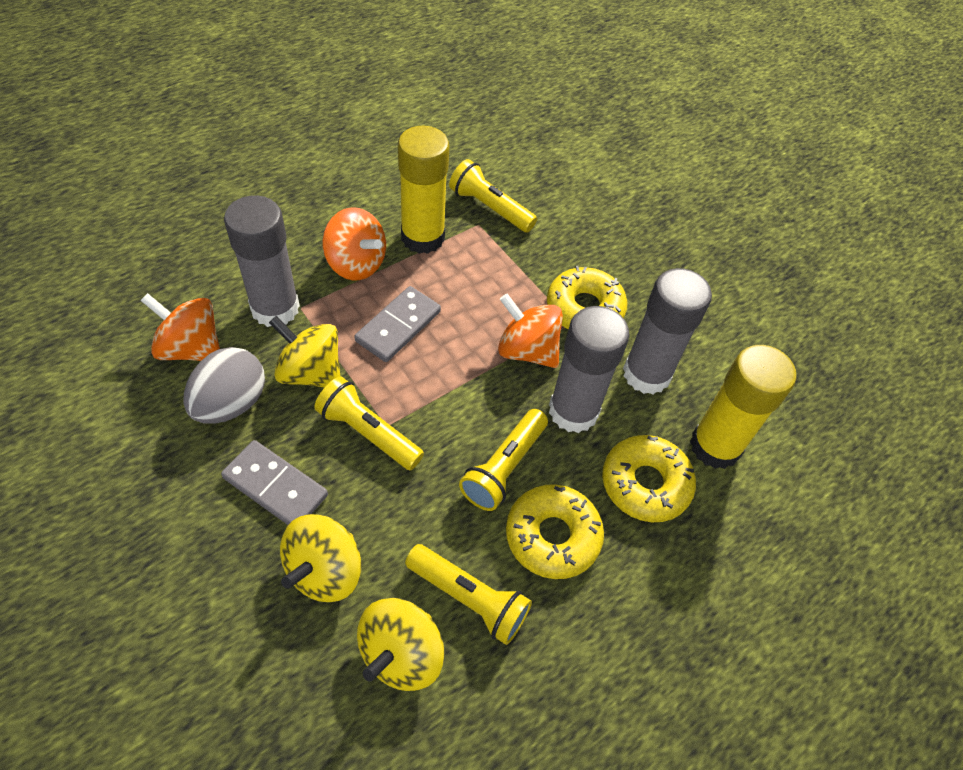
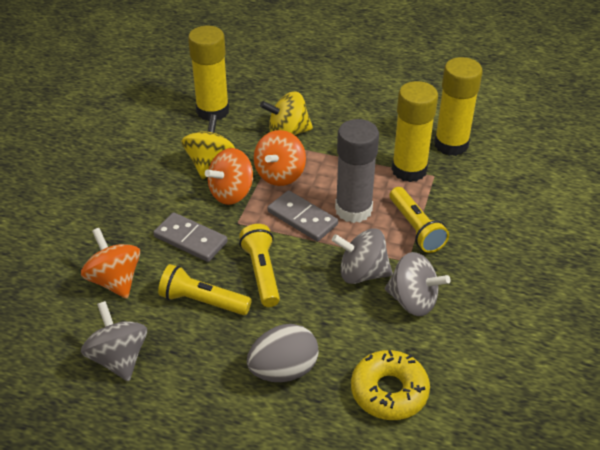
grey glue stick: [224,196,300,327] [549,306,629,433] [623,268,712,394] = 3 -> [335,119,379,223] = 1
grey spinning top: none = 0 -> [81,301,147,381] [332,228,393,284] [385,252,451,316] = 3
yellow donut: [506,484,604,579] [547,266,627,330] [602,435,696,522] = 3 -> [351,350,430,420] = 1
yellow flashlight: [314,376,424,470] [405,544,532,645] [449,159,537,233] [459,409,548,511] = 4 -> [158,264,252,315] [239,224,280,307] [390,187,449,253] = 3
yellow glue stick: [398,126,449,254] [690,345,796,469] = 2 -> [188,25,229,121] [392,81,438,182] [434,57,483,156] = 3
yellow spinning top: [269,316,340,388] [280,514,362,602] [357,598,444,691] = 3 -> [181,114,235,179] [260,92,313,135] = 2

